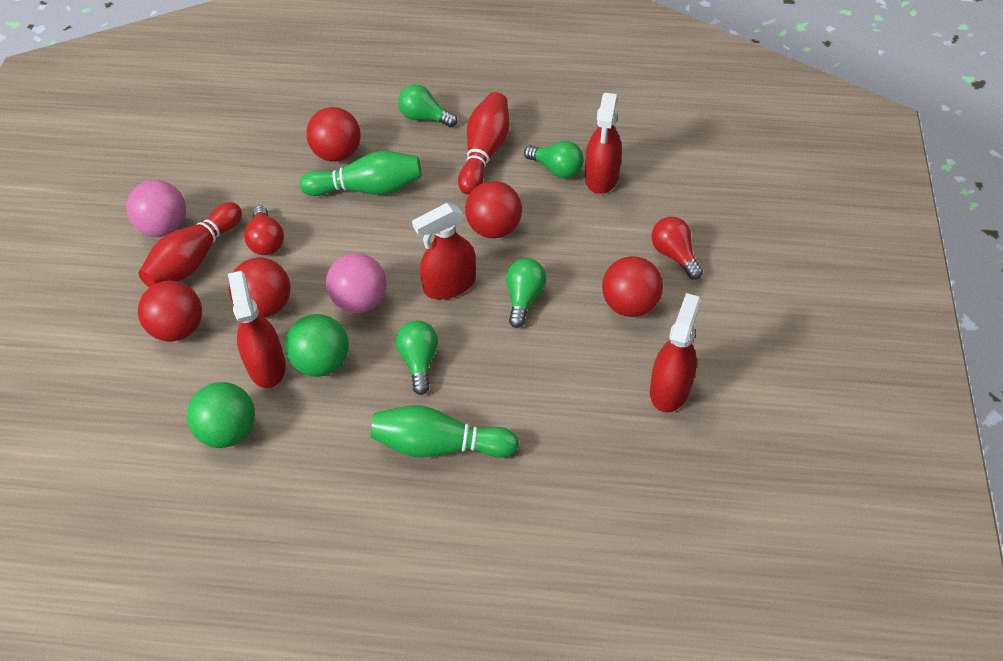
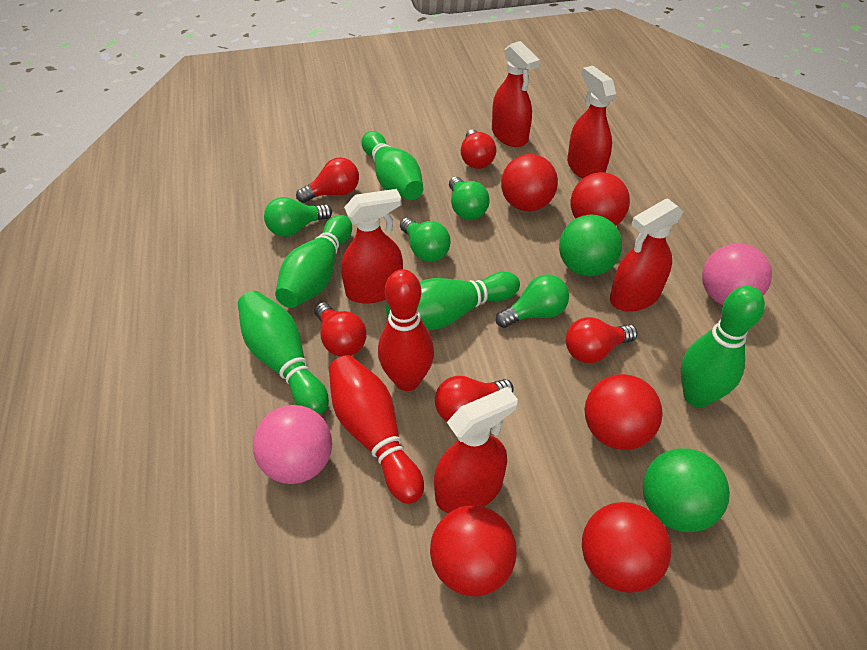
green bowling pin: [300,151,422,196] [370,405,519,458] = 2 -> [238,291,329,415] [275,215,352,308] [361,131,423,200] [386,271,520,330] [681,286,765,407] = 5
red light bulb: [244,206,284,255] [651,217,703,280] = 2 -> [296,157,359,203] [315,302,367,357] [435,376,514,422] [461,129,496,169] [566,317,637,363] = 5
red spray bottle: [228,271,286,388] [412,203,476,300] [585,93,622,194] [650,293,701,413] = 4 -> [341,189,403,304] [434,387,518,513] [492,41,540,147] [567,66,616,179] [610,198,684,312] = 5

